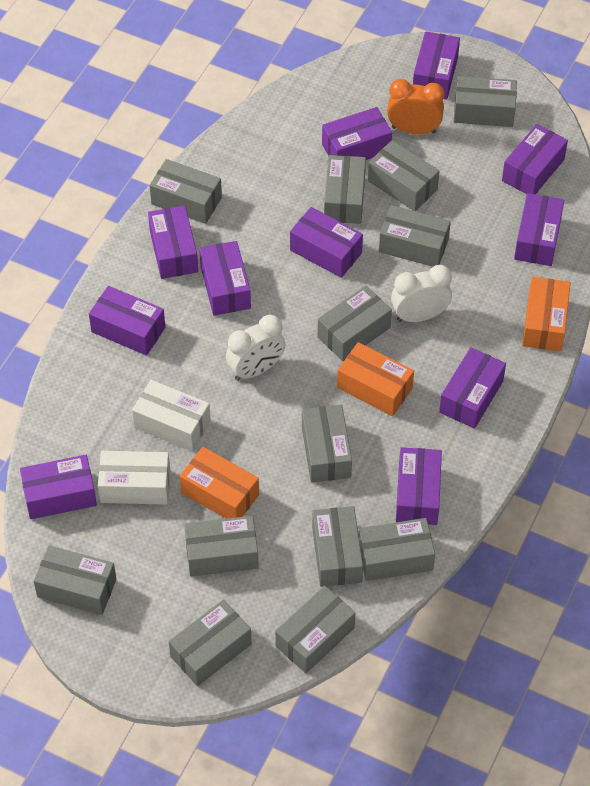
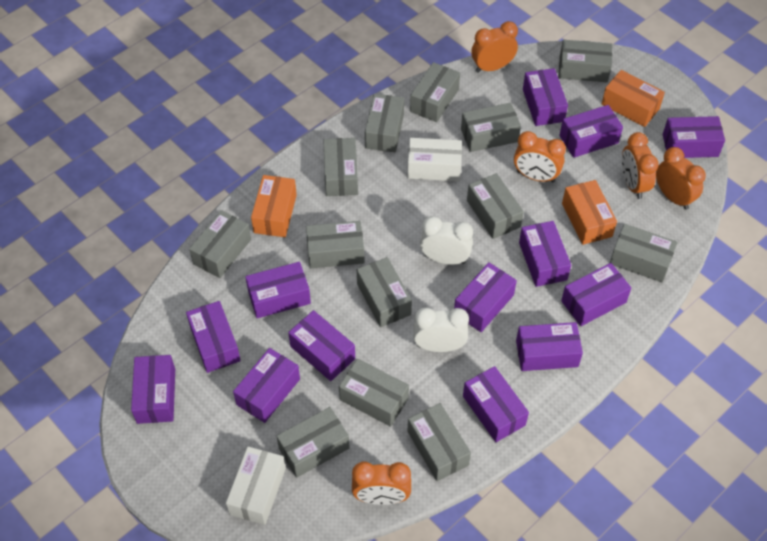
orange clock: [387,79,444,134] = 1 -> [352,462,411,505] [471,21,518,73] [514,131,566,182] [622,132,659,199] [656,147,706,210] = 5
purple box: [20,455,97,519] [89,286,165,356] [148,205,198,279] [199,241,251,316] [290,207,363,278] [322,107,392,160] [396,447,442,525] [413,31,460,100] [439,347,506,429] [502,124,568,194] [514,193,564,266] = 11 -> [131,355,175,424] [186,301,241,373] [233,348,300,423] [245,262,311,318] [288,310,355,381] [454,262,517,332] [463,366,529,442] [516,322,583,371] [519,221,571,287] [523,68,568,126] [560,105,623,158] [561,263,631,326] [663,116,725,158] = 13

